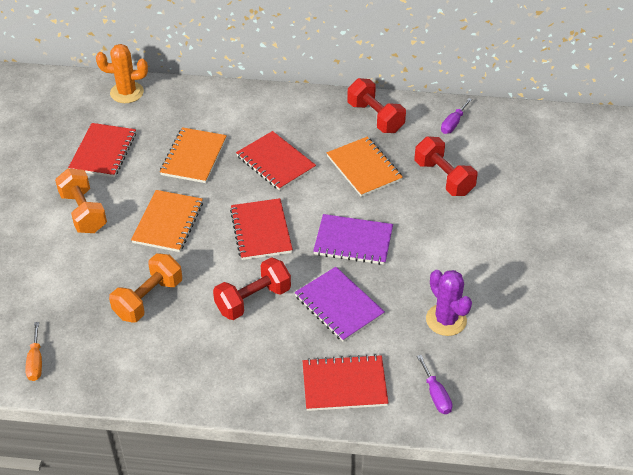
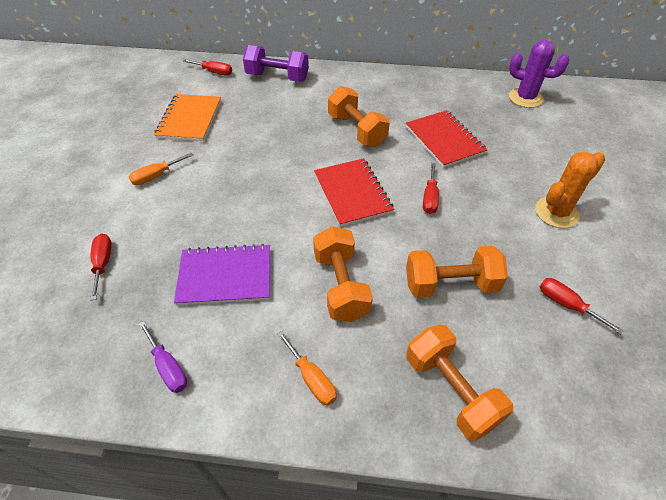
orange dumbbell: [55,168,107,233] [109,254,182,322] = 2 -> [313,226,373,322] [328,86,390,147] [406,246,508,298] [406,325,513,442] = 4
orange notebook: [131,190,203,252] [160,127,227,183] [327,137,403,197] = 3 -> [154,94,221,142] = 1
orange screwdriver: [25,322,42,381] = 1 -> [129,152,194,185] [277,331,337,406] = 2
purple dumbbell: none = 0 -> [243,45,309,82] = 1
purple notebook: [295,267,385,342] [313,214,393,265] = 2 -> [174,244,270,306] = 1
purple screwdriver: [417,355,452,414] [441,98,472,134] = 2 -> [139,321,187,393] = 1
red dumbbell: [213,257,291,320] [347,78,406,133] [415,137,477,196] = 3 -> none = 0
red notebook: [68,123,136,177] [230,198,293,260] [236,131,316,191] [303,354,388,411] = 4 -> [314,158,394,227] [406,110,487,168] = 2
red screwdriver: none = 0 -> [90,234,112,300] [183,59,232,75] [423,163,439,214] [540,278,624,335] = 4

